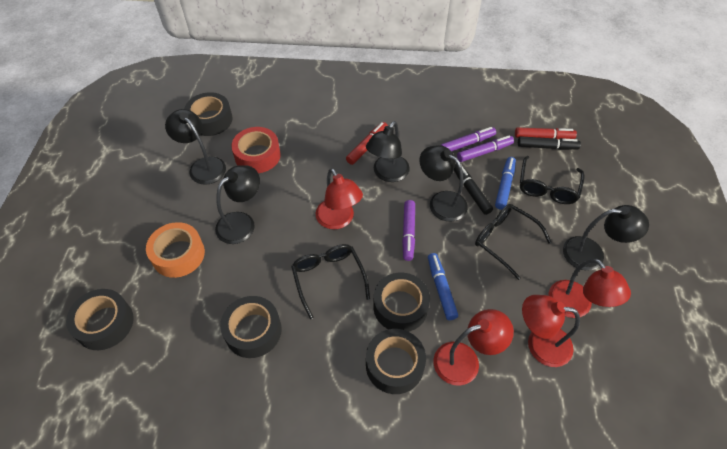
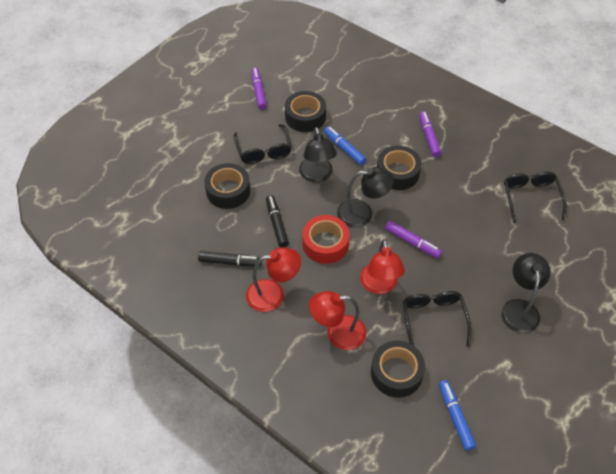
black lamp: [165,109,226,185] [215,165,260,244] [366,121,410,182] [420,145,468,221] [563,205,649,271] = 5 -> [299,127,337,182] [337,167,394,227] [501,253,551,333] = 3
black tape: [66,289,134,350] [185,92,233,136] [220,296,282,358] [366,329,426,394] [373,273,430,332] = 5 -> [204,163,250,209] [285,91,326,132] [371,341,425,398] [377,146,422,190] = 4
orange tape: [146,222,205,278] = 1 -> none = 0
red lamp: [315,168,363,229] [434,309,514,386] [522,295,580,367] [548,259,631,318] = 4 -> [246,247,301,312] [309,291,366,350] [360,239,405,294] = 3
red marker: [346,122,388,165] [515,127,577,139] = 2 -> none = 0

